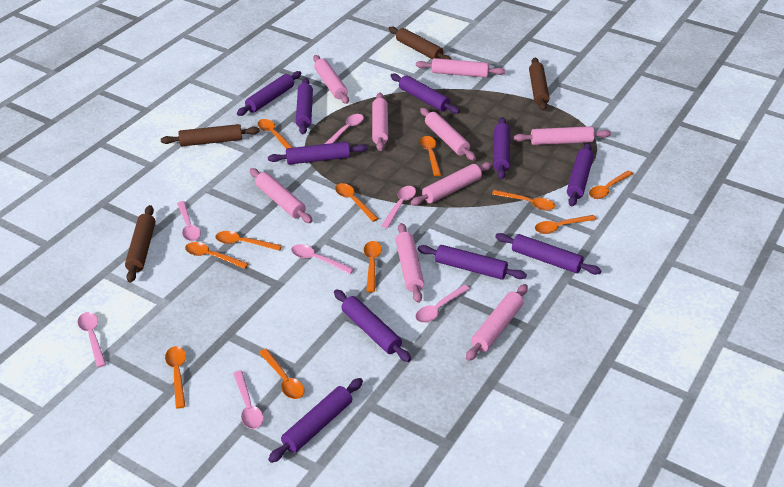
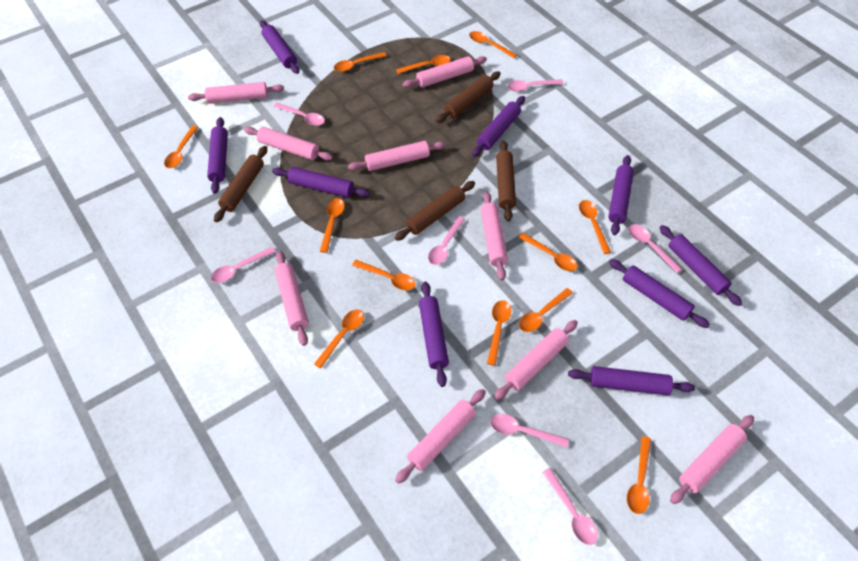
orange spoon: [165,346,186,409] [185,242,249,269] [215,231,282,251] [258,119,293,149] [259,349,305,399] [335,183,379,222] [364,241,382,292] [420,136,441,176] [492,190,555,211] [535,215,596,234] [589,170,633,199] = 11 -> [164,126,198,168] [314,309,364,368] [320,198,345,253] [334,52,387,72] [352,260,416,290] [396,55,451,74] [469,31,517,58] [487,301,511,366] [518,233,577,271] [519,288,573,332] [579,200,611,254] [627,436,651,514] = 12
purple rolling pin: [237,71,302,116] [268,142,368,165] [268,378,363,463] [296,78,313,134] [334,289,411,362] [390,73,460,114] [418,245,527,280] [493,117,510,179] [495,233,602,275] [567,143,593,207] = 10 -> [207,117,228,194] [260,20,299,74] [272,167,370,198] [419,282,449,387] [472,96,525,157] [568,366,695,395] [608,155,634,235] [609,259,710,328] [659,225,742,306] = 9

